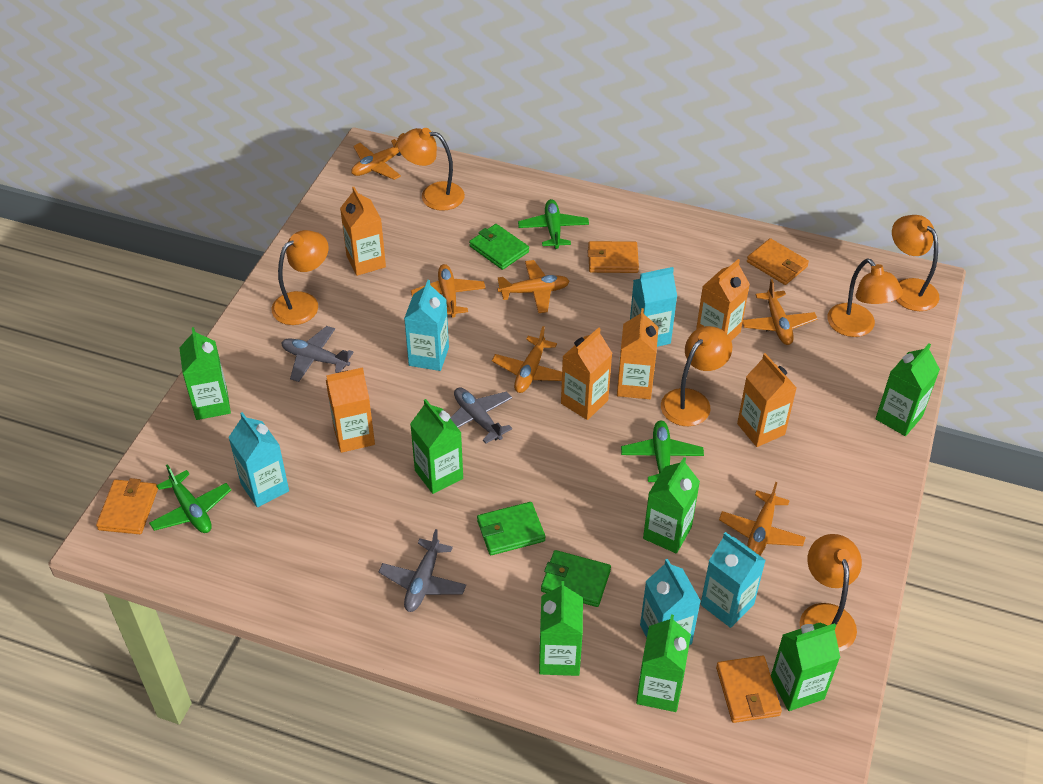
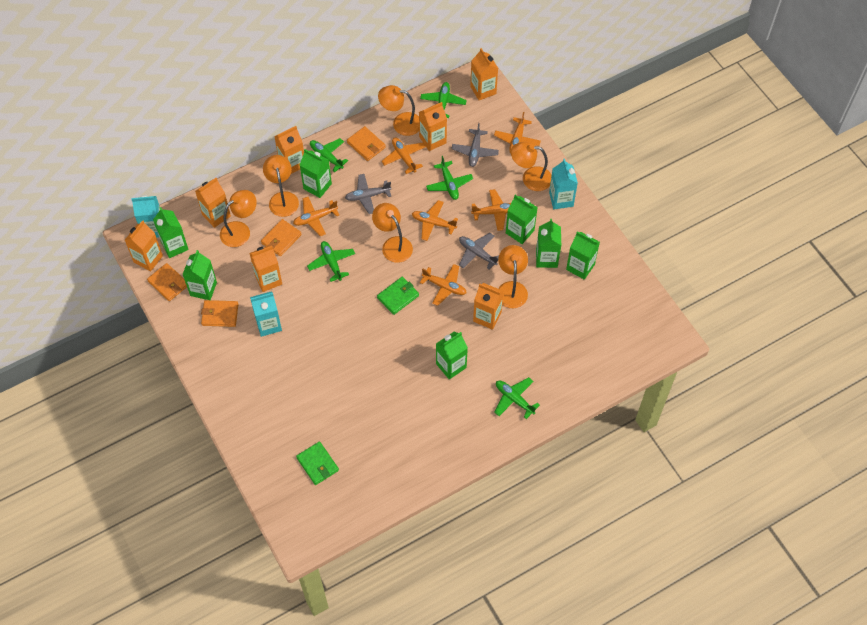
green plane: [149,464,231,533] [518,199,589,249] [621,421,704,482] = 3 -> [307,241,355,282] [310,138,348,172] [420,82,467,118] [426,156,473,200] [494,377,540,419] = 5
green wallet: [469,224,529,270] [477,502,545,555] [541,550,611,607] = 3 -> [296,441,339,485] [377,277,419,315] = 2
orange carton: [326,367,375,453] [340,187,386,276] [561,327,612,420] [617,308,658,399] [696,259,750,341] [737,353,796,447] = 6 -> [125,220,163,271] [195,178,231,228] [249,245,282,292] [274,126,304,174] [419,102,447,151] [470,48,498,100] [473,283,504,330] = 7
turquoise carton: [228,412,289,507] [404,280,449,371] [630,267,677,347] [640,559,701,645] [701,532,766,628] = 5 -> [131,195,160,238] [250,291,282,337] [549,159,578,209] = 3

